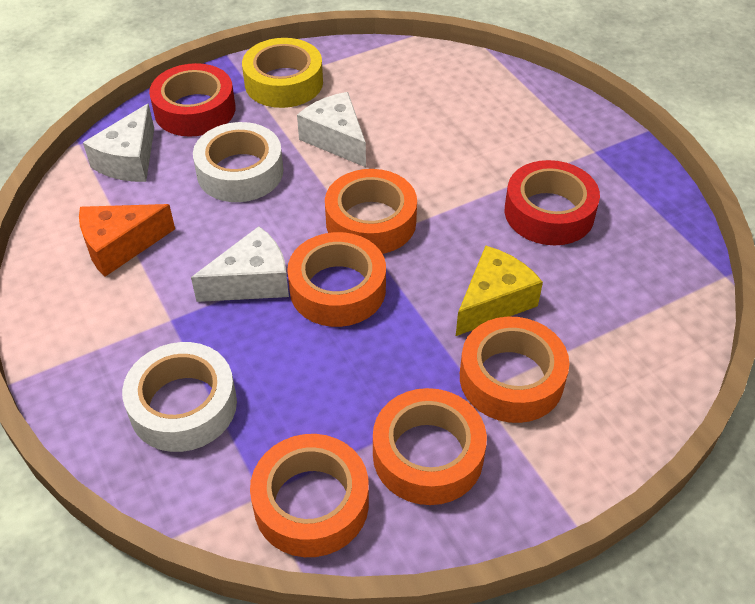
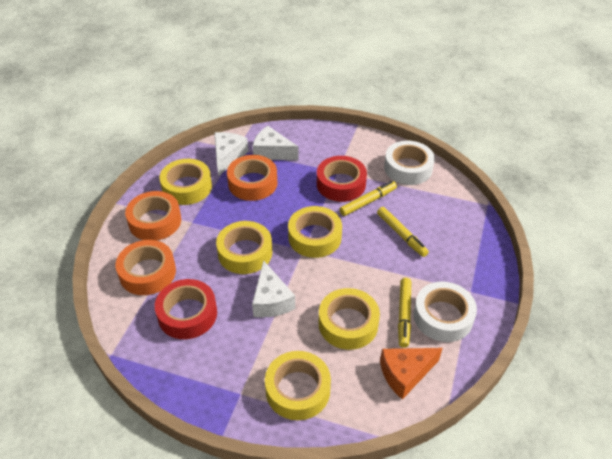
orange tape: [250,434,369,557] [287,232,386,327] [325,169,417,254] [373,388,487,505] [460,317,569,423] = 5 -> [115,240,176,295] [125,191,181,241] [227,155,277,201] = 3
yellow cheese: [456,245,543,336] = 1 -> none = 0
yellow marker: none = 0 -> [339,181,397,216] [377,207,429,257] [398,278,411,348] = 3
yellow tape: [242,38,323,108] = 1 -> [159,159,212,205] [216,221,272,274] [265,351,331,420] [288,206,342,258] [319,288,380,350] = 5

